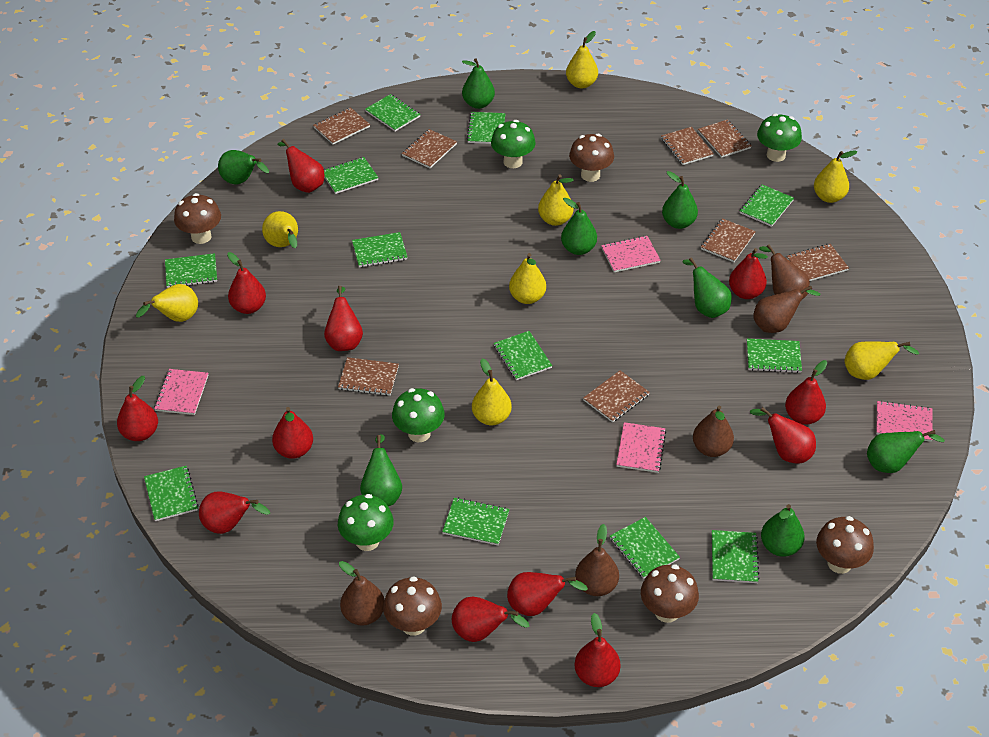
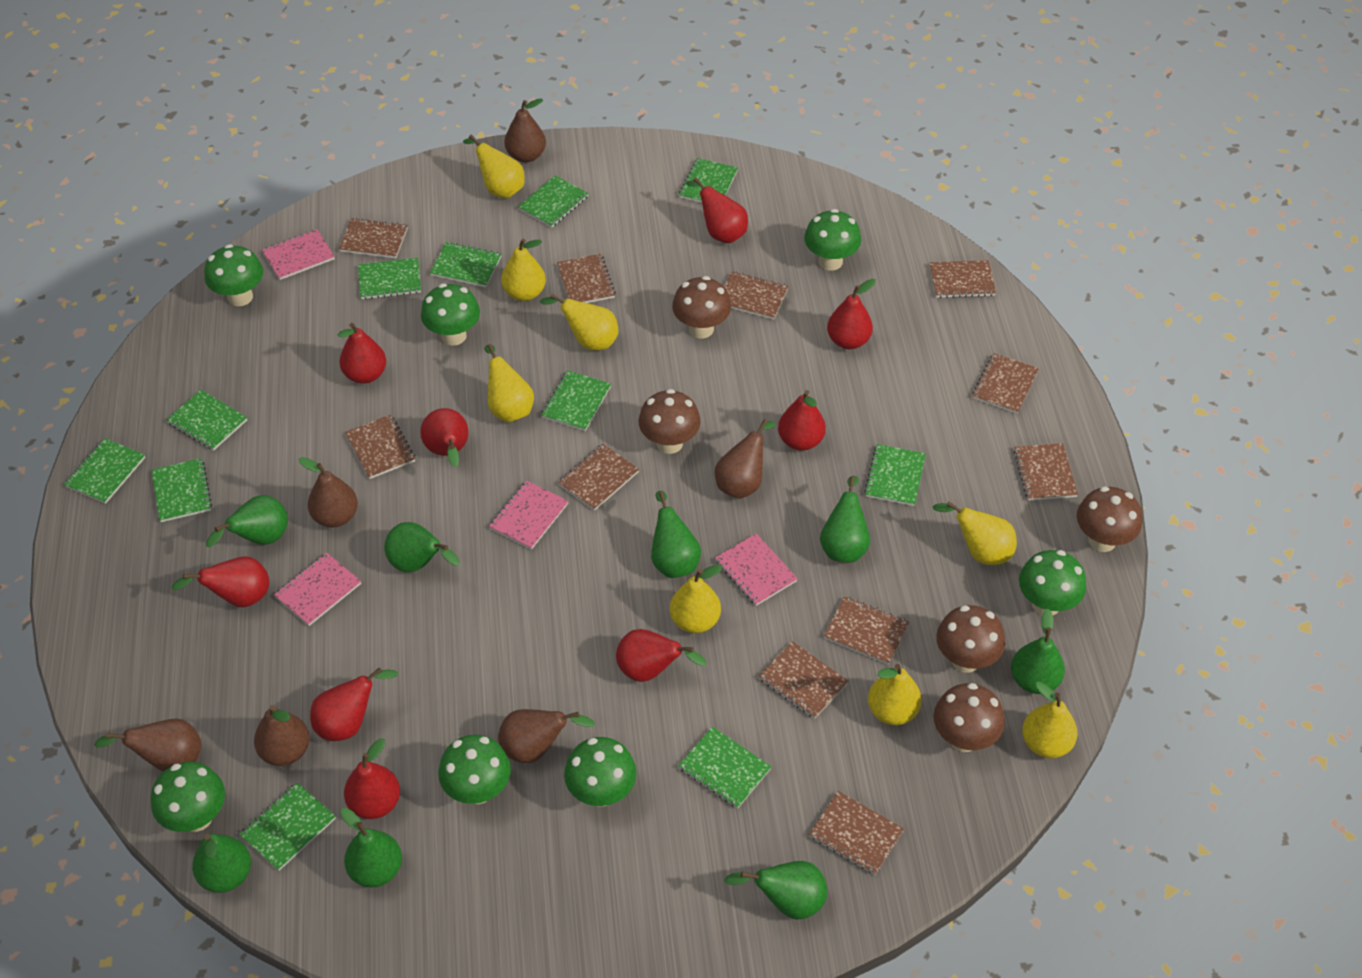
brown notebook: [313,107,370,144] [338,357,399,396] [402,129,457,168] [583,370,650,422] [661,127,714,165] [698,119,752,158] [701,218,756,262] [787,244,849,281] = 8 -> [339,218,408,258] [345,414,415,479] [557,254,616,303] [558,444,639,511] [724,271,789,320] [759,641,849,719] [809,791,904,875] [824,596,909,665] [930,260,996,298] [972,353,1039,414] [1014,443,1078,501] = 11
brown pear: [339,561,385,626] [575,524,619,596] [693,406,734,457] [753,285,820,333] [759,244,810,299] = 5 -> [94,719,201,772] [254,705,310,766] [299,457,358,527] [498,709,595,763] [504,99,546,162] [715,419,776,499] = 6
green mushroom: [338,494,394,551] [392,388,445,442] [491,120,535,168] [757,114,802,162] = 4 -> [151,762,225,832] [204,244,263,306] [421,283,480,346] [438,735,511,804] [564,737,637,807] [804,209,861,271] [1019,550,1086,615] = 7
green notebook: [144,466,199,521] [165,253,217,288] [324,157,379,194] [352,232,407,267] [365,94,421,131] [442,497,510,545] [467,112,506,144] [494,331,552,380] [610,517,680,579] [712,530,760,583] [740,184,794,227] [747,338,802,373] = 12 -> [64,438,145,504] [152,458,212,522] [166,390,247,451] [239,783,336,871] [358,258,421,300] [430,242,502,287] [518,175,589,228] [541,370,611,431] [678,727,772,809] [679,158,738,203] [864,444,926,506] = 11
red pear: [117,376,158,441] [199,491,270,534] [227,252,266,314] [272,407,313,459] [277,139,324,193] [324,286,363,351] [452,597,530,642] [507,572,588,616] [574,613,621,687] [729,248,768,299] [750,407,816,464] [785,360,827,425] = 12 -> [172,556,269,607] [310,667,398,741] [337,323,386,384] [344,738,400,819] [420,408,469,468] [616,629,707,682] [686,177,748,243] [778,390,826,451] [827,279,876,349] = 9

